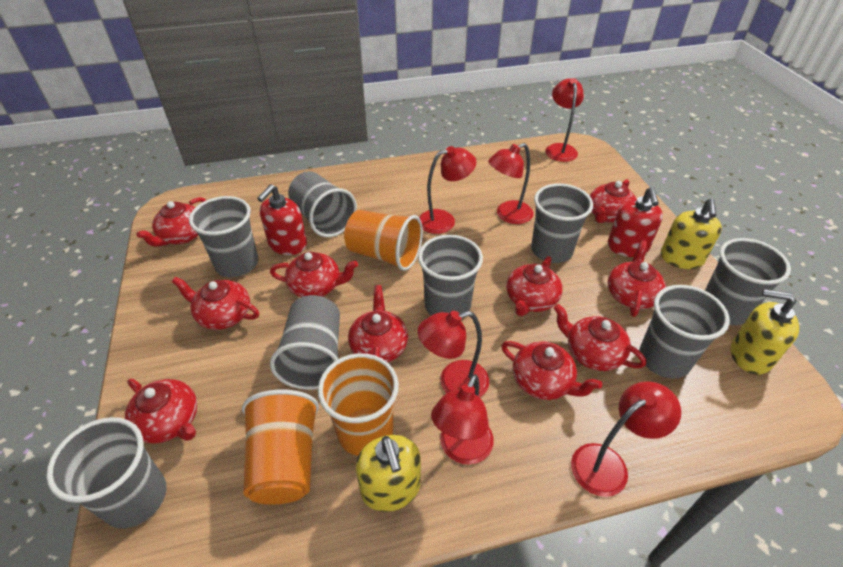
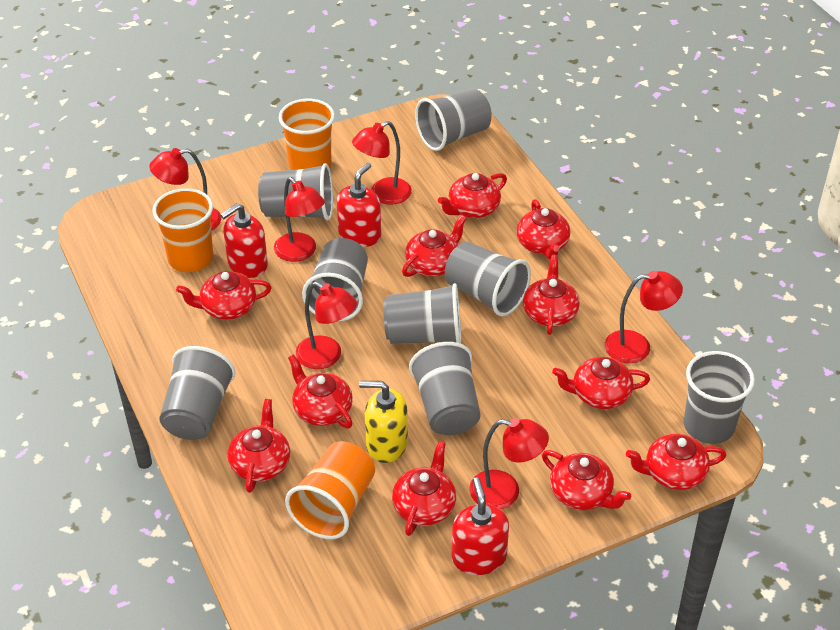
red soap dispenser: [257,185,307,255] [608,187,663,257] = 2 -> [220,203,268,278] [337,163,381,247] [452,477,509,575] = 3
red teapot: [125,379,197,444] [136,197,206,247] [172,277,259,330] [270,252,358,297] [348,285,408,362] [501,341,602,400] [507,256,562,316] [554,304,646,371] [590,179,637,223] [608,240,666,317] = 10 -> [176,271,272,320] [228,399,290,493] [288,354,353,428] [392,441,456,536] [402,215,467,277] [438,173,507,218] [517,199,570,259] [523,255,580,335] [542,450,631,510] [552,357,650,409] [626,434,726,490] = 11
yellow soap dispenser: [356,435,421,512] [661,199,722,269] [730,289,799,375] = 3 -> [359,381,408,463] = 1

